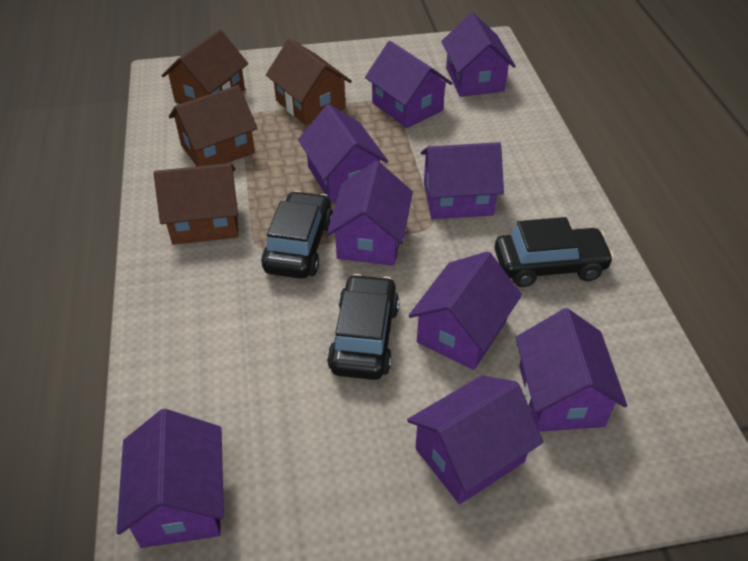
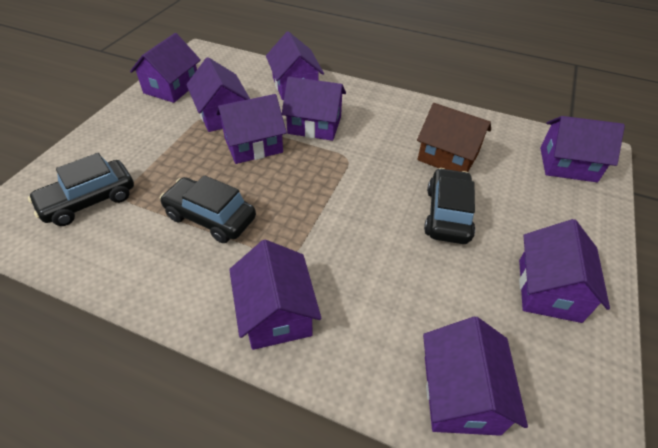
brown house: [154,163,238,245] [162,29,248,104] [169,85,258,166] [266,39,352,126] = 4 -> [417,103,491,172] = 1

